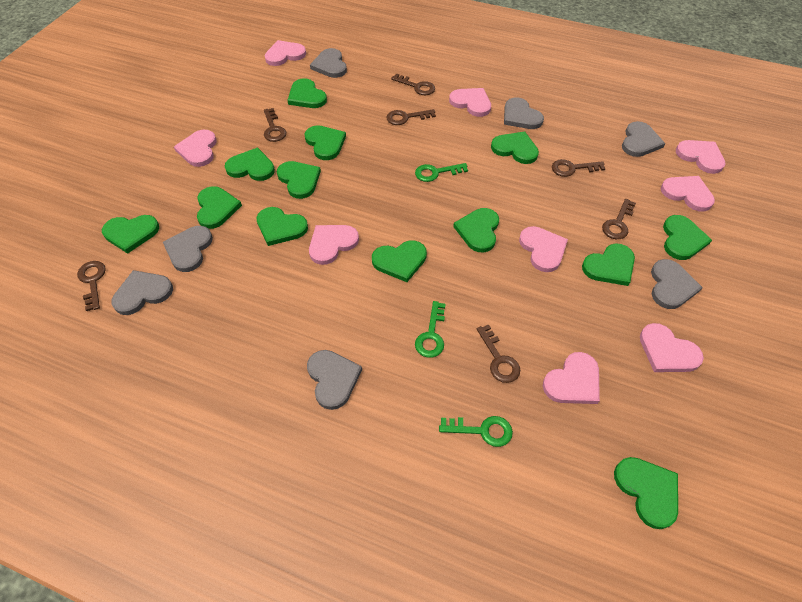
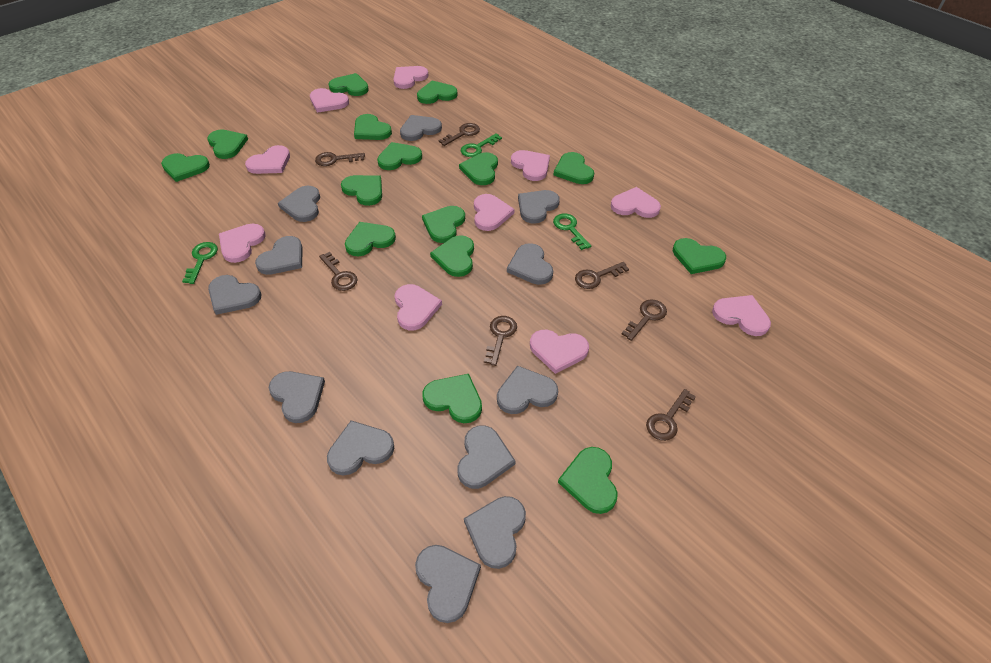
green heart: [102,215,159,254] [197,186,242,229] [225,148,275,181] [256,207,308,246] [277,161,321,199] [287,78,327,108] [304,125,346,160] [372,241,427,282] [453,208,499,252] [491,131,539,164] [582,243,635,286] [614,457,678,529] [663,215,712,260] = 13 -> [161,153,210,182] [207,130,248,159] [329,73,369,96] [341,175,382,206] [345,222,396,256] [354,114,392,140] [377,142,422,170] [417,80,458,104] [422,206,465,243] [422,374,482,423] [430,235,474,277] [459,152,498,185] [554,152,594,184] [558,447,618,514] [673,238,726,274] = 15
grey heart: [111,270,173,315] [163,226,213,272] [307,350,362,410] [310,48,347,78] [504,97,544,129] [622,121,665,157] [651,259,703,309] = 7 -> [208,275,262,315] [255,236,303,275] [269,371,325,423] [278,186,320,222] [327,420,394,475] [400,115,442,141] [415,545,481,623] [458,425,516,489] [464,496,526,569] [497,366,558,414] [507,243,553,285] [518,190,560,224] = 12
pink heart: [174,130,217,167] [265,40,306,66] [309,225,359,265] [449,88,491,117] [519,226,568,272] [543,352,600,404] [640,323,704,372] [661,176,715,212] [676,140,726,174] = 9 -> [219,224,266,263] [245,145,290,174] [310,88,349,113] [393,66,429,89] [394,284,442,330] [474,194,514,231] [511,150,550,181] [530,330,589,374] [611,187,661,218] [712,295,771,336] = 10

